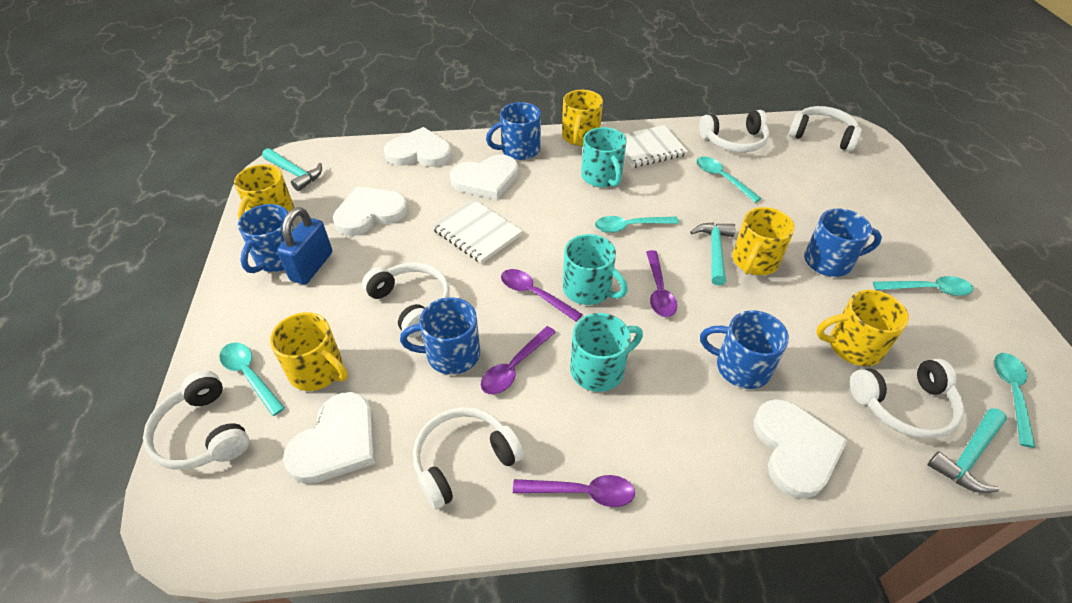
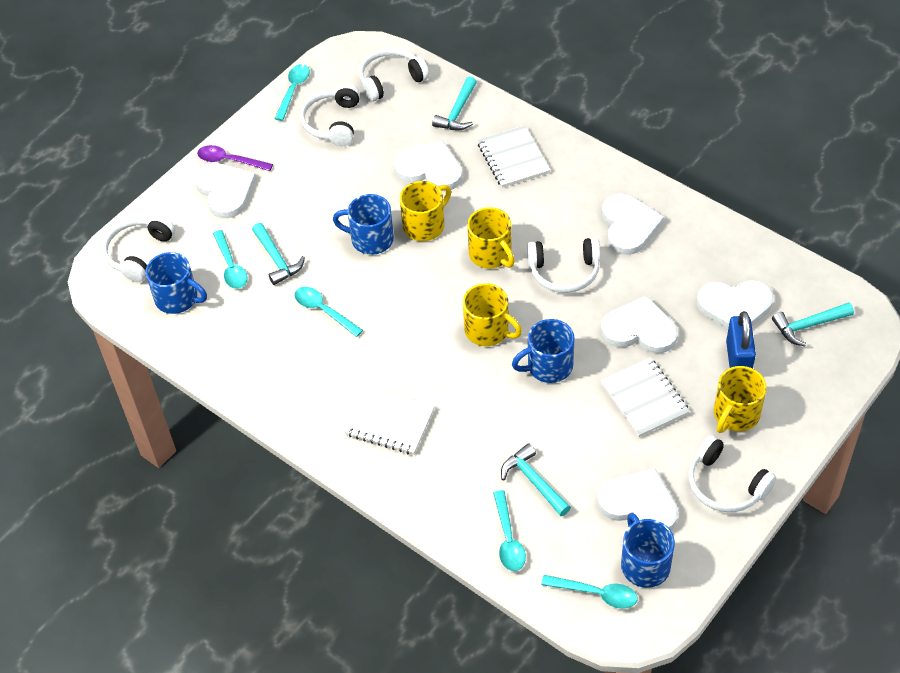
blue mug: [238,204,294,273] [400,297,480,375] [486,102,541,160] [700,310,789,389] [804,208,882,277] = 5 -> [146,252,207,314] [333,194,394,255] [512,319,575,383] [621,513,675,588] = 4
purple spoon: [481,326,556,394] [501,269,583,322] [513,475,635,507] [646,250,677,317] = 4 -> [197,145,273,171] = 1
turquoise hammer: [262,148,322,191] [690,222,736,286] [928,408,1007,493] = 3 -> [252,223,305,285] [432,76,477,131] [501,443,571,516] [772,302,854,346] = 4
turquoise mug: [563,234,628,305] [570,313,643,392] [581,127,627,188] = 3 -> none = 0
white headphones: [143,370,249,470] [362,263,450,338] [413,407,524,510] [699,110,769,153] [789,106,862,152] [850,359,964,439] = 6 -> [102,216,175,282] [300,83,360,146] [359,47,429,101] [527,238,600,293] [689,435,776,512] = 5
white heart: [283,392,376,484] [333,186,408,236] [384,127,452,167] [450,154,519,200] [754,399,848,499] = 5 -> [194,163,256,218] [394,140,463,191] [597,468,678,531] [601,296,678,353] [602,194,664,255] [697,280,774,329] = 6
white notebook: [432,199,522,264] [624,125,688,168] = 2 -> [344,386,435,455] [477,125,550,188] [601,357,690,437] = 3
yellow mug: [234,164,295,219] [270,312,348,391] [562,90,603,146] [732,207,795,275] [816,290,909,366] = 5 -> [400,181,451,241] [463,283,522,346] [467,207,515,269] [714,366,767,433] = 4

